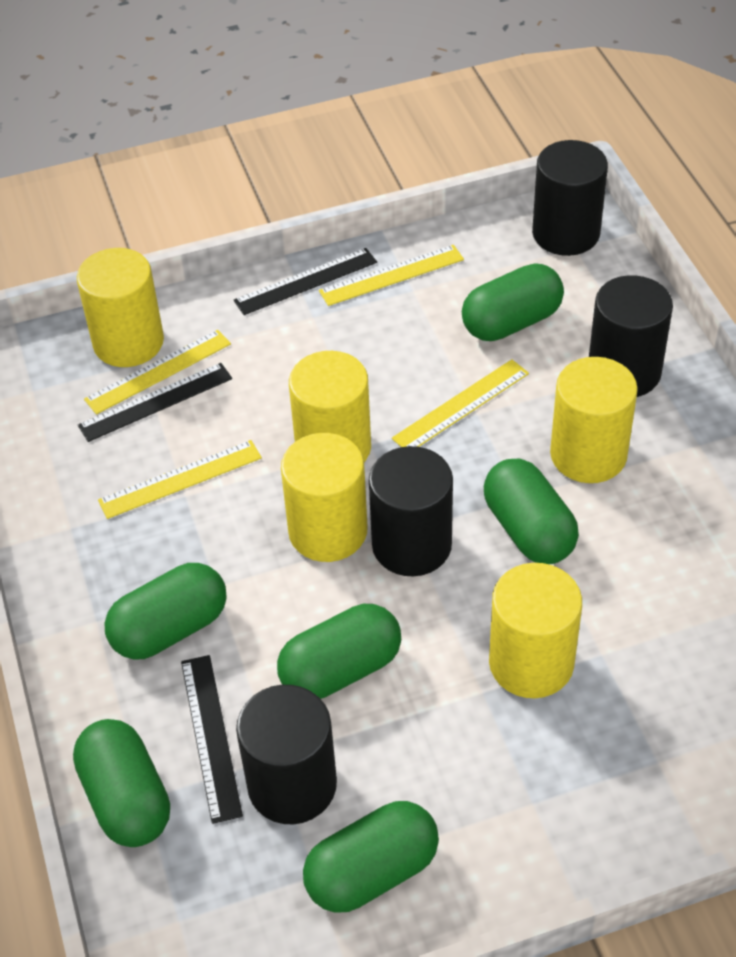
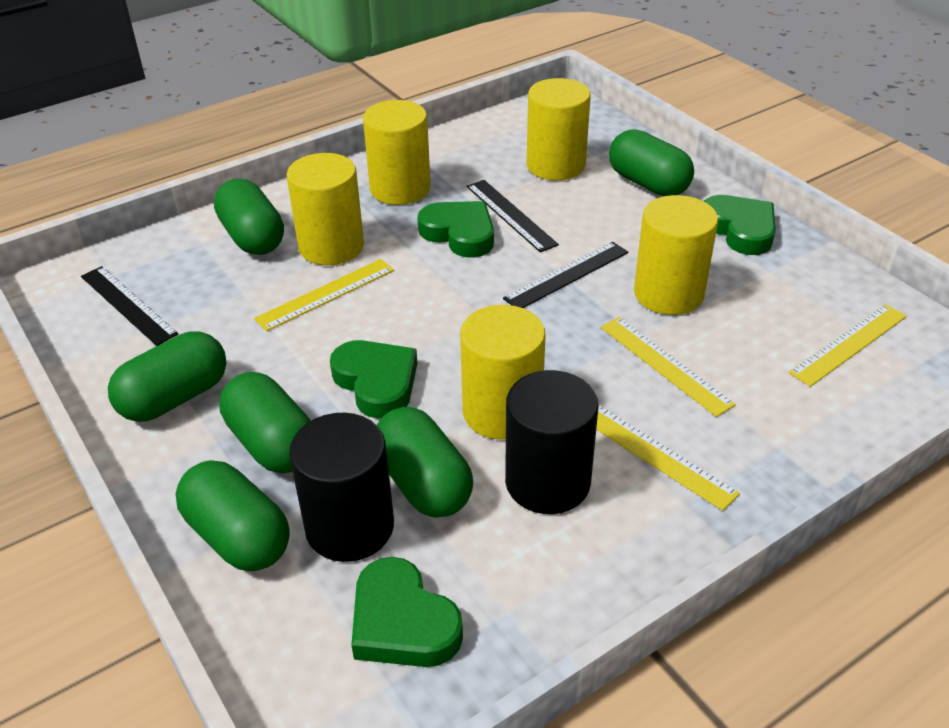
black cylinder: [236,685,337,824] [369,446,453,576] [532,140,608,256] [589,275,673,397] = 4 -> [289,412,394,562] [505,370,598,514] = 2
green heart: none = 0 -> [330,340,417,419] [351,557,463,667] [417,201,494,258] [704,195,776,255] = 4

